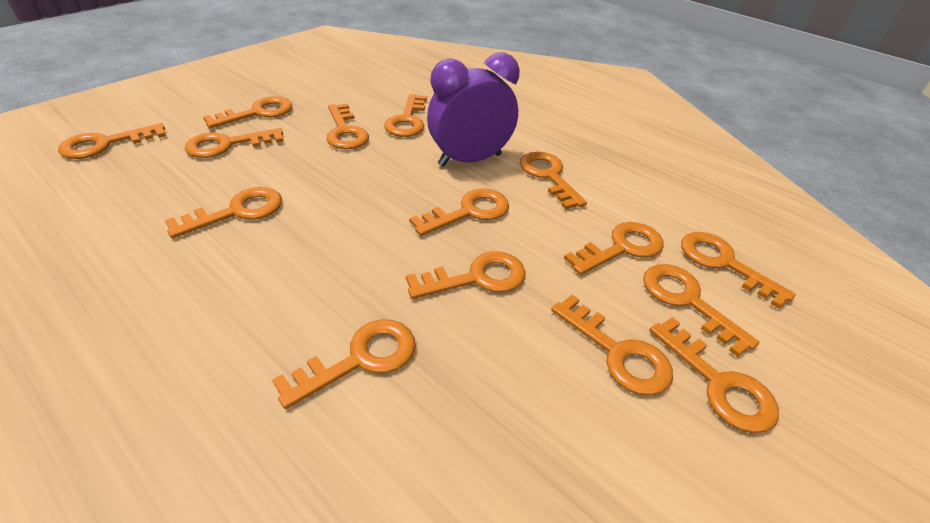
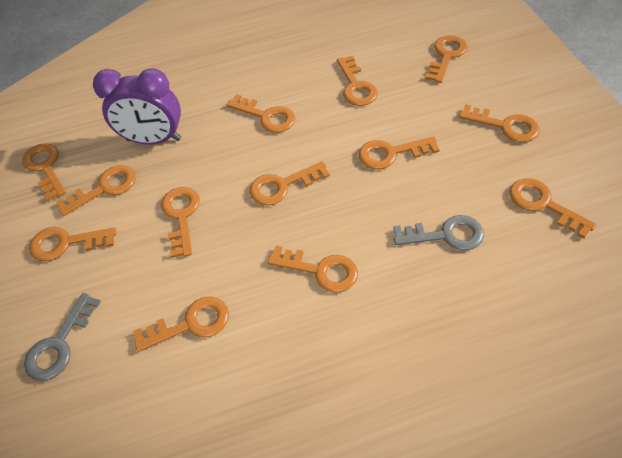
grey key: none = 0 -> [24,293,101,381] [394,215,484,251] = 2
orange key: [58,123,166,159] [165,187,282,238] [185,128,284,158] [203,96,292,129] [272,319,416,409] [326,103,369,149] [384,94,427,137] [406,251,526,299] [409,189,509,236] [520,152,587,209] [551,295,673,396] [564,222,664,275] [643,264,759,357] [650,317,779,433] [681,232,796,309] = 15 -> [22,143,66,201] [29,227,116,261] [56,165,136,216] [133,296,229,352] [161,187,200,258] [227,94,295,133] [249,161,330,206] [268,246,358,293] [337,55,378,106] [359,136,439,169] [425,35,467,83] [459,104,539,142] [510,178,597,239] = 13

